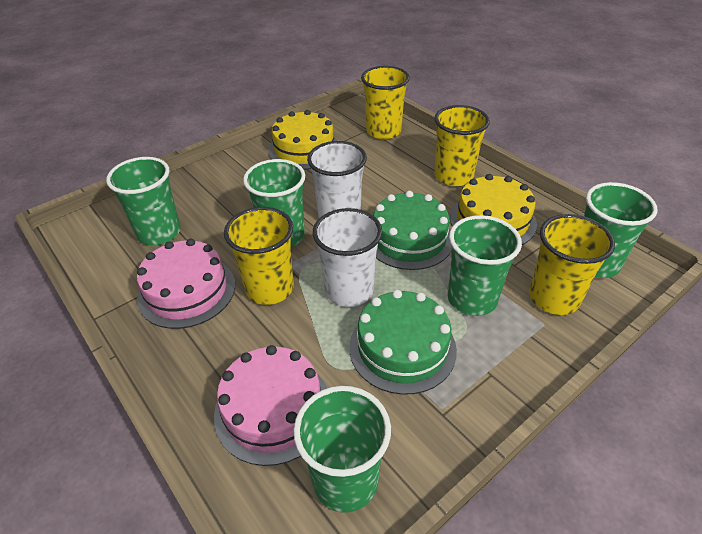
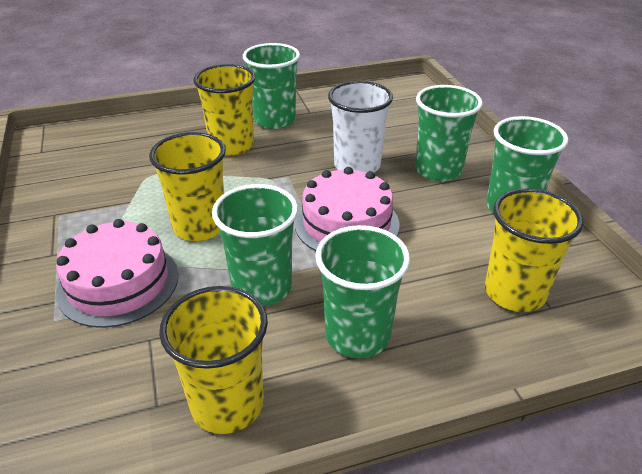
green cake: [349,290,457,395] [373,191,451,270] = 2 -> none = 0
white cup: [307,141,367,218] [313,208,382,307] = 2 -> [328,81,393,172] = 1
yellow cake: [268,110,338,170] [450,174,537,245] = 2 -> none = 0

